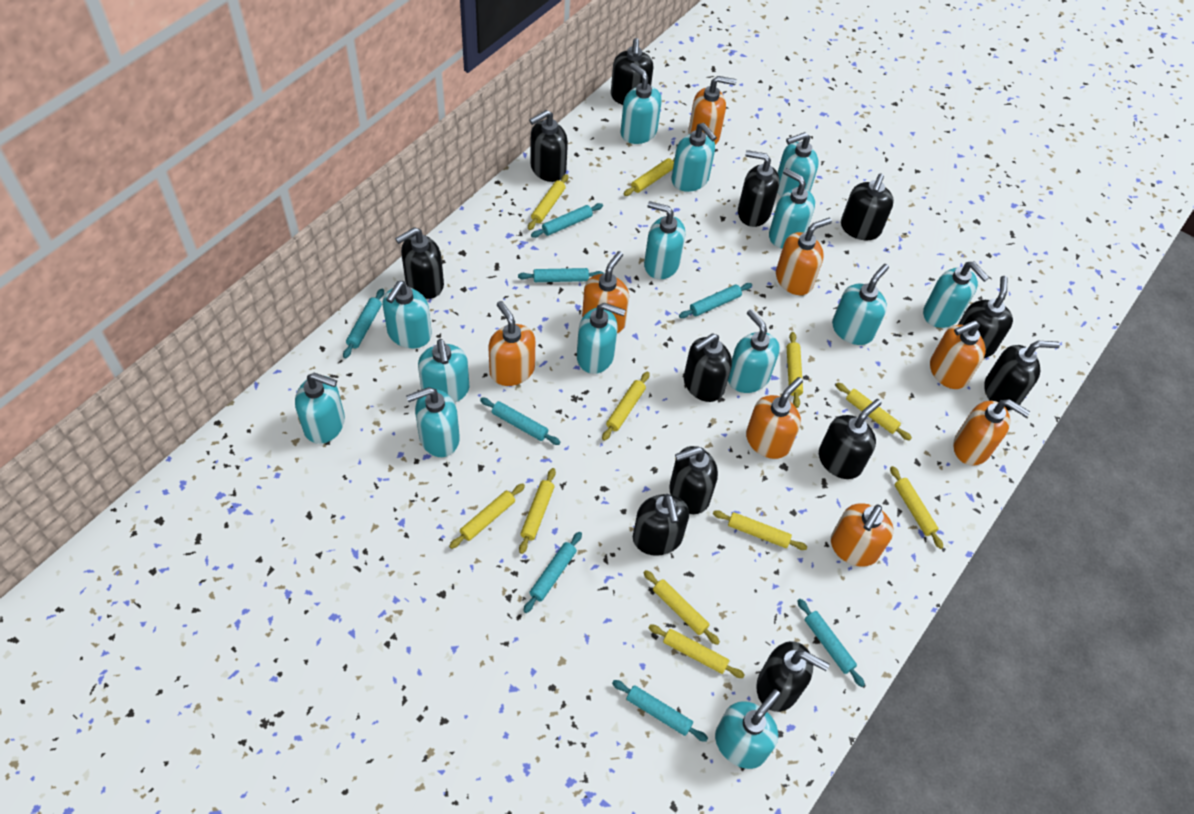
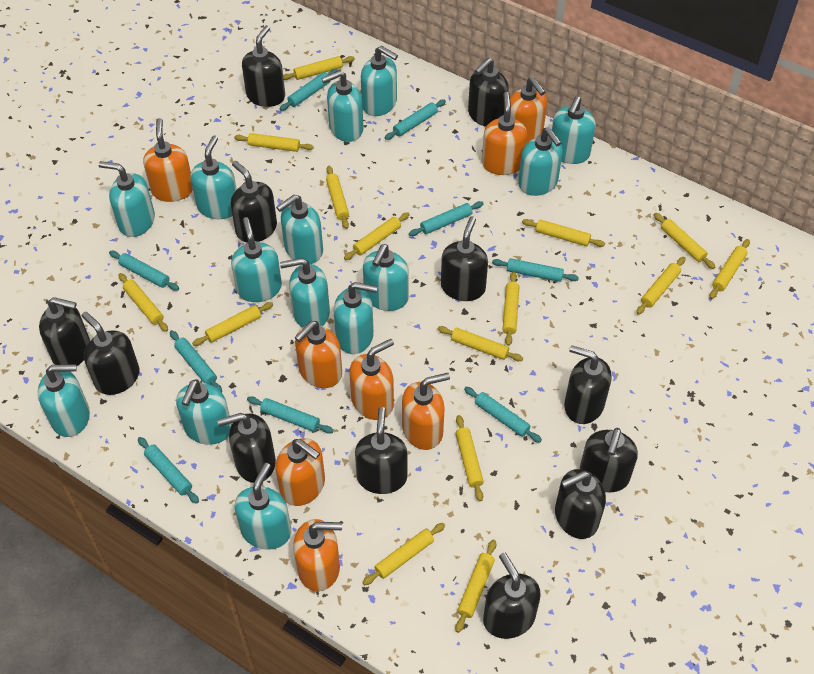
turquoise rolling pin: [343,288,384,358] [480,398,561,445] [518,268,604,282] [523,532,582,613] [531,203,603,238] [612,680,708,742] [679,283,752,318] [797,599,865,687] = 8 -> [109,251,179,291] [138,437,199,504] [170,330,222,392] [247,396,334,434] [280,69,338,111] [385,100,446,140] [409,201,484,236] [464,387,542,443] [492,258,579,282] = 9
yellow rolling pin: [449,483,525,549] [519,468,556,554] [528,174,568,230] [602,372,650,441] [624,158,675,196] [643,570,720,645] [649,625,745,678] [713,510,807,550] [787,332,803,408] [836,383,912,441] [890,466,943,549] = 11 -> [119,273,168,332] [192,302,273,346] [234,133,314,152] [283,56,355,80] [326,166,349,229] [344,212,410,260] [362,523,445,585] [437,326,523,361] [455,540,496,633] [456,415,484,501] [502,272,519,346] [522,219,605,247] [636,257,685,315] [654,213,715,269] [709,239,750,299] = 15

